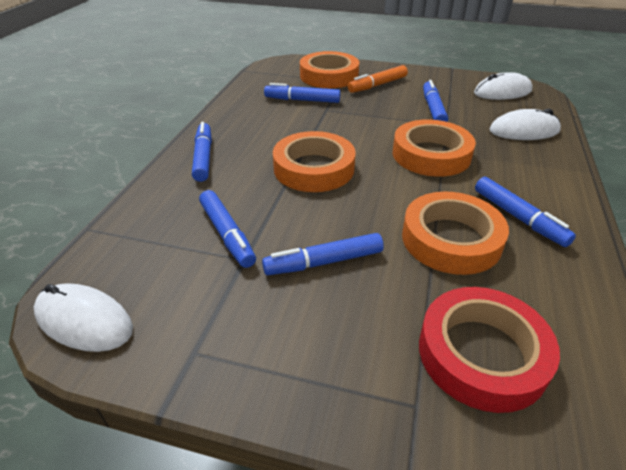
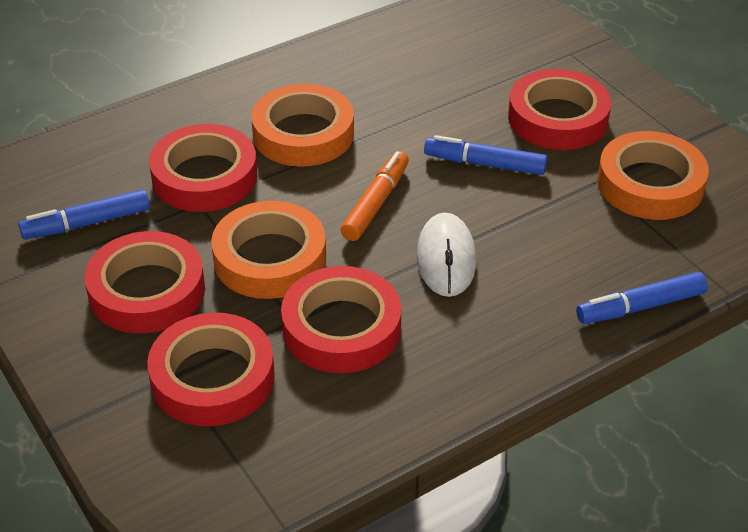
blue marker: [192,122,212,182] [199,190,256,268] [262,233,384,275] [264,83,340,103] [423,80,448,122] [475,177,576,247] = 6 -> [18,189,150,239] [424,135,547,175] [576,272,708,324] = 3
orange tape: [273,131,356,192] [300,51,359,88] [393,119,476,177] [402,192,509,275] = 4 -> [211,201,326,299] [251,84,354,167] [597,131,709,220] = 3
red tape: [419,287,560,413] = 1 -> [84,231,205,333] [147,313,275,426] [149,124,257,212] [281,266,402,373] [508,69,611,150] = 5
white mouse: [34,283,133,352] [474,72,532,100] [489,108,561,140] = 3 -> [417,213,476,297] = 1

